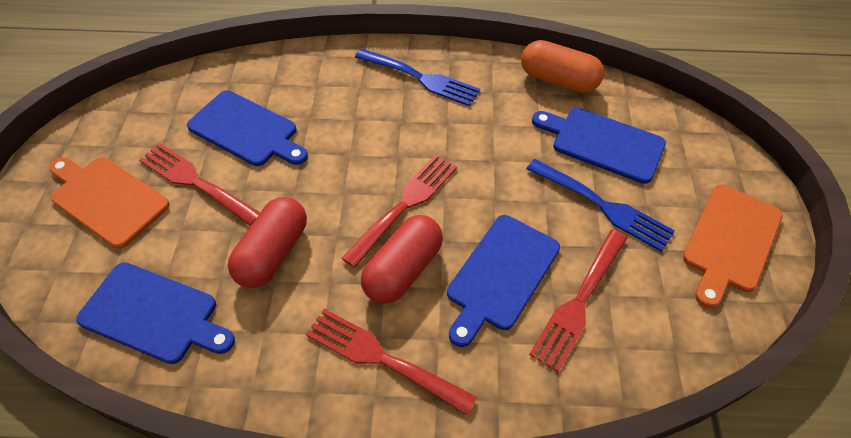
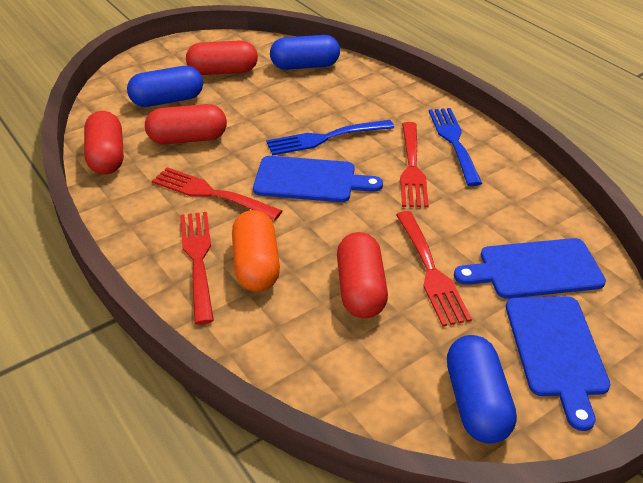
blue capsule: none = 0 -> [127,66,203,107] [270,35,340,70] [447,335,517,444] = 3
blue cutting board: [76,262,235,364] [187,90,308,166] [447,215,560,347] [532,108,666,184] = 4 -> [253,156,383,202] [454,238,606,299] [506,296,611,431] = 3
orange cutting board: [49,157,170,249] [683,184,783,308] = 2 -> none = 0
red capsule: [228,197,307,288] [361,215,443,304] = 2 -> [84,111,124,174] [145,104,227,144] [186,40,258,75] [337,232,388,318] = 4

